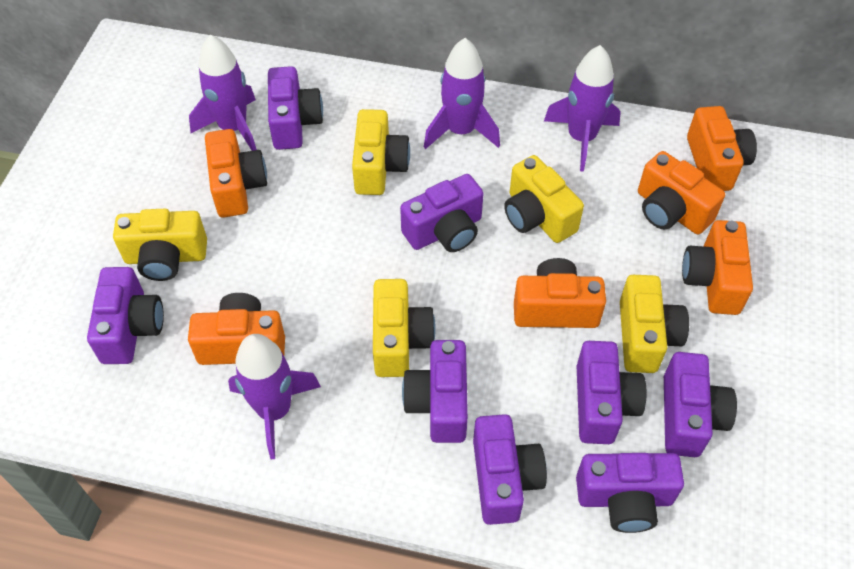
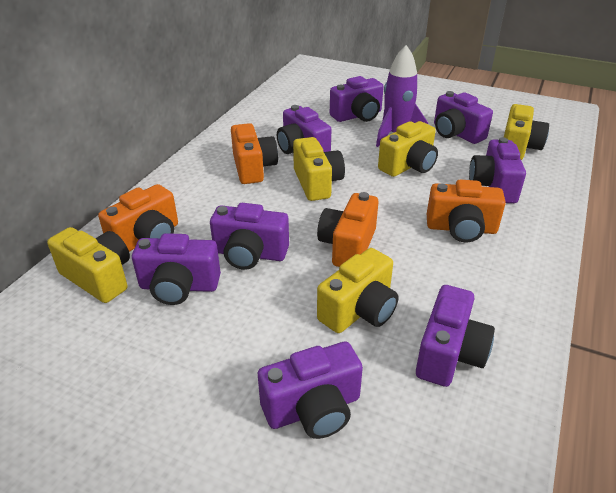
orange camera: [188,293,285,365] [205,129,267,218] [514,258,606,328] [638,151,725,234] [682,220,753,315] [687,106,757,191] = 6 -> [98,184,178,252] [231,123,278,184] [317,192,378,267] [427,180,506,242] = 4
purple rocket: [189,34,257,151] [228,334,321,459] [424,38,500,149] [544,45,621,172] = 4 -> [376,45,428,147] = 1

